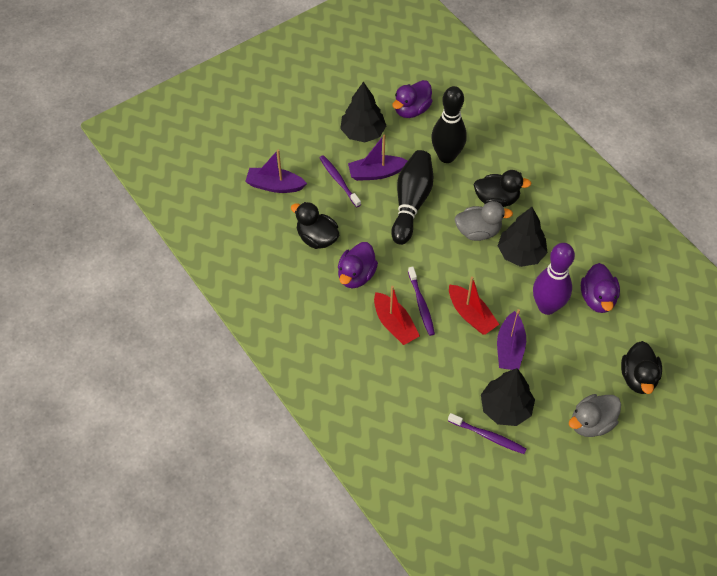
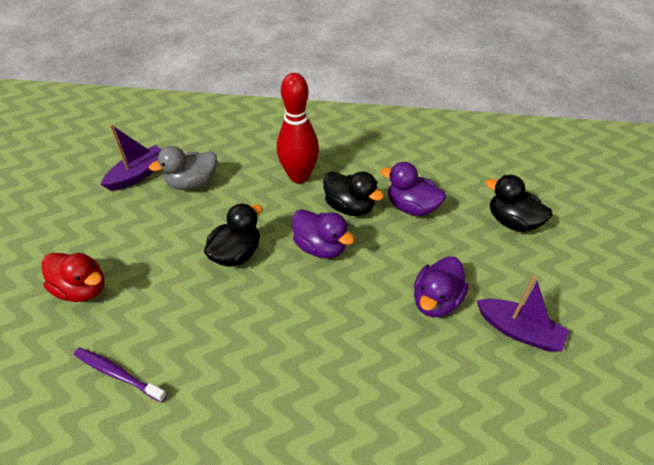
black bowling pin: [391,150,433,245] [431,86,467,163] = 2 -> none = 0
black tree: [340,82,386,142] [481,368,535,426] [498,207,547,267] = 3 -> none = 0
grey duck: [455,201,513,241] [569,394,621,437] = 2 -> [149,146,217,190] = 1
purple boat: [245,150,307,193] [348,135,408,181] [497,309,526,370] = 3 -> [100,124,162,191] [477,276,569,352] = 2
purple bowling pin: [533,243,575,315] = 1 -> none = 0
purple toothbrush: [320,155,361,207] [408,267,435,336] [448,413,526,454] = 3 -> [74,348,167,403] = 1
red boat: [374,286,420,345] [449,276,499,335] = 2 -> none = 0
red bowling pin: none = 0 -> [277,73,319,183] = 1
red duck: none = 0 -> [42,253,105,302] = 1

